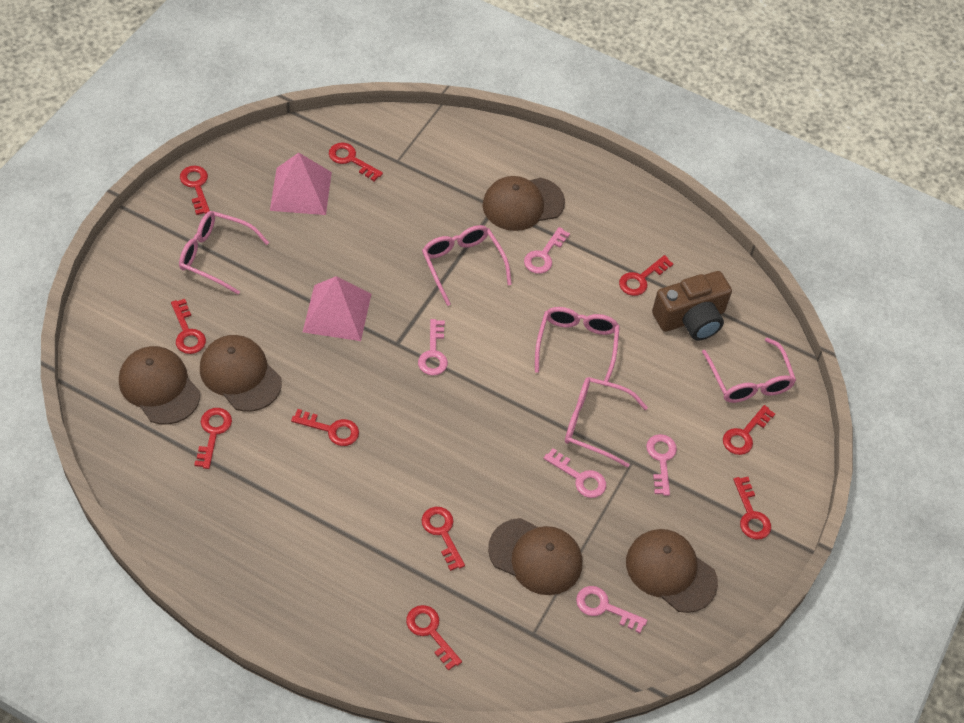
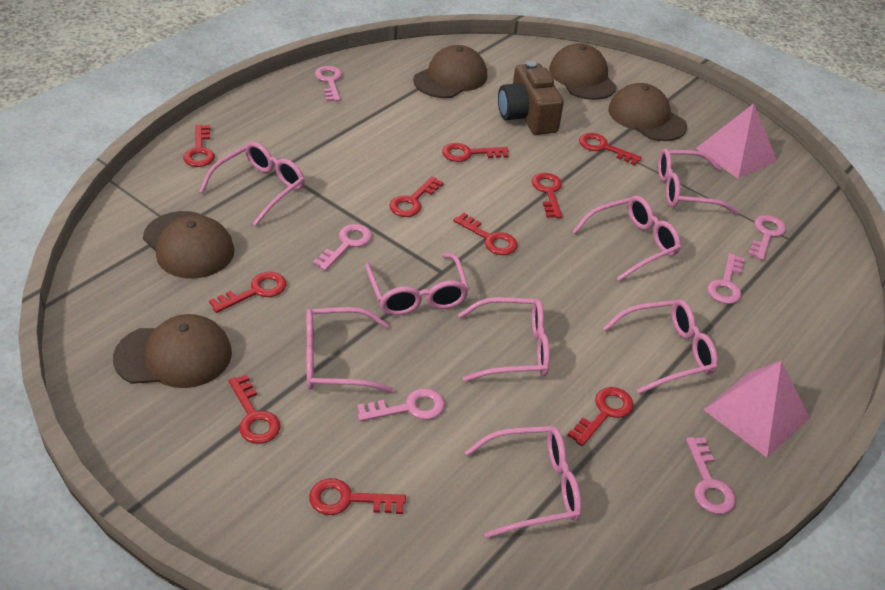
pink glasses: [179,211,269,294] [422,225,512,306] [535,307,620,386] [565,377,648,468] [702,338,796,403] = 5 -> [199,142,305,226] [306,307,394,393] [365,253,469,315] [458,297,550,382] [465,426,582,538] [572,196,681,281] [603,299,718,394] [658,148,738,215] = 8
pink key: [418,319,448,376] [524,227,570,274] [543,448,606,498] [576,586,647,633] [646,434,677,496] = 5 -> [313,224,372,271] [315,66,342,102] [357,388,445,421] [686,437,736,514] [707,253,745,304] [748,215,786,260] = 6

